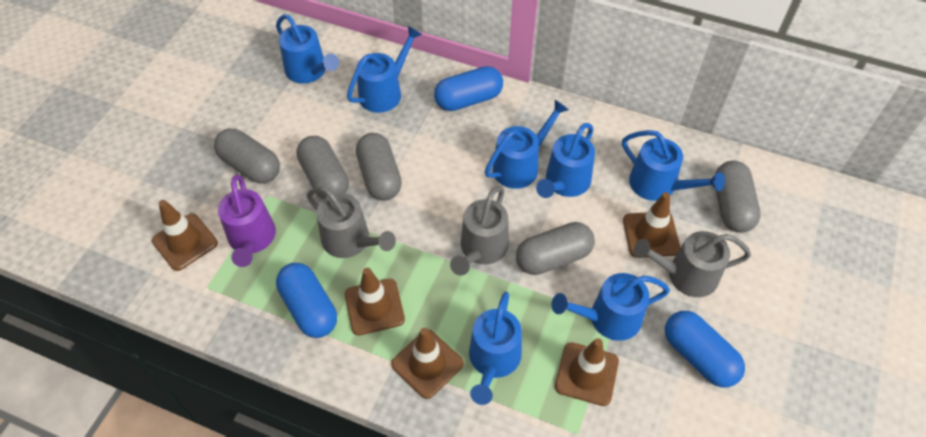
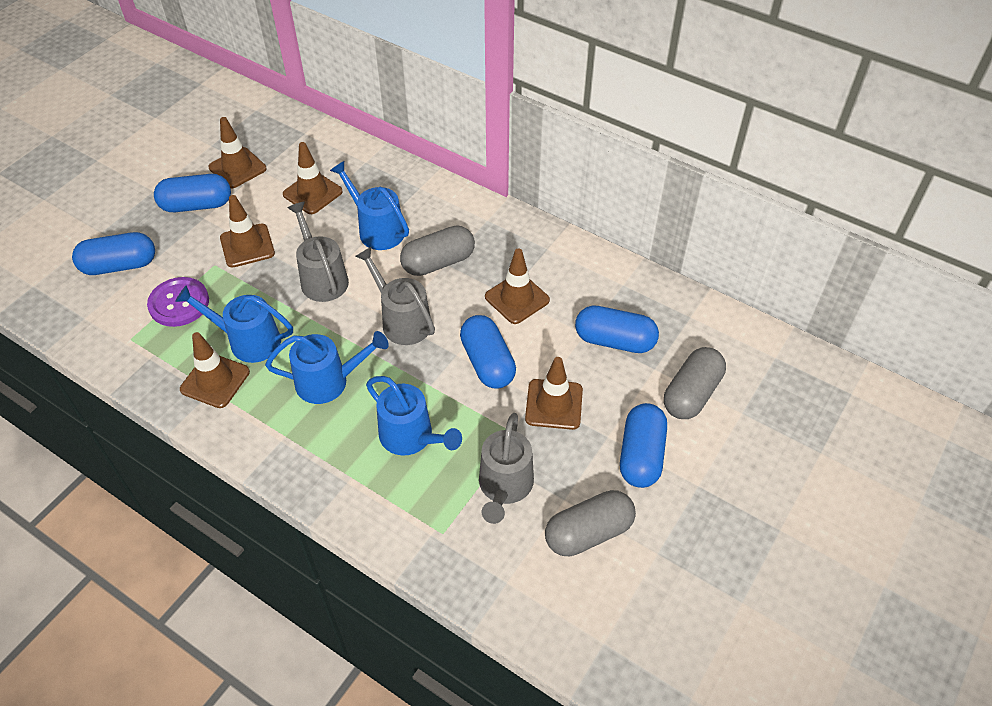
blue capsule: [276,263,337,338] [434,66,503,111] [665,311,745,388] = 3 -> [72,232,155,275] [154,174,231,212] [460,315,516,389] [575,305,659,353] [620,403,667,488] = 5
blue watering can: [276,14,339,83] [347,26,422,113] [469,292,522,405] [485,100,569,189] [536,123,595,198] [551,273,670,341] [622,130,725,201] = 7 -> [175,285,293,363] [265,331,389,404] [330,161,409,250] [366,376,462,455] = 4
brown traffic cone: [152,200,218,271] [345,268,405,335] [391,328,464,399] [555,338,619,406] [623,192,680,258] = 5 -> [180,332,250,408] [208,117,266,189] [220,195,275,268] [283,142,343,214] [485,248,550,324] [525,357,583,430] = 6
grey capsule: [214,129,280,184] [296,136,349,199] [356,133,402,201] [516,222,595,275] [715,160,761,233] = 5 -> [400,225,475,276] [545,490,636,556] [664,347,726,419] = 3
purple button: none = 0 -> [147,277,209,327] = 1
purple watering can: [218,175,276,267] = 1 -> none = 0

